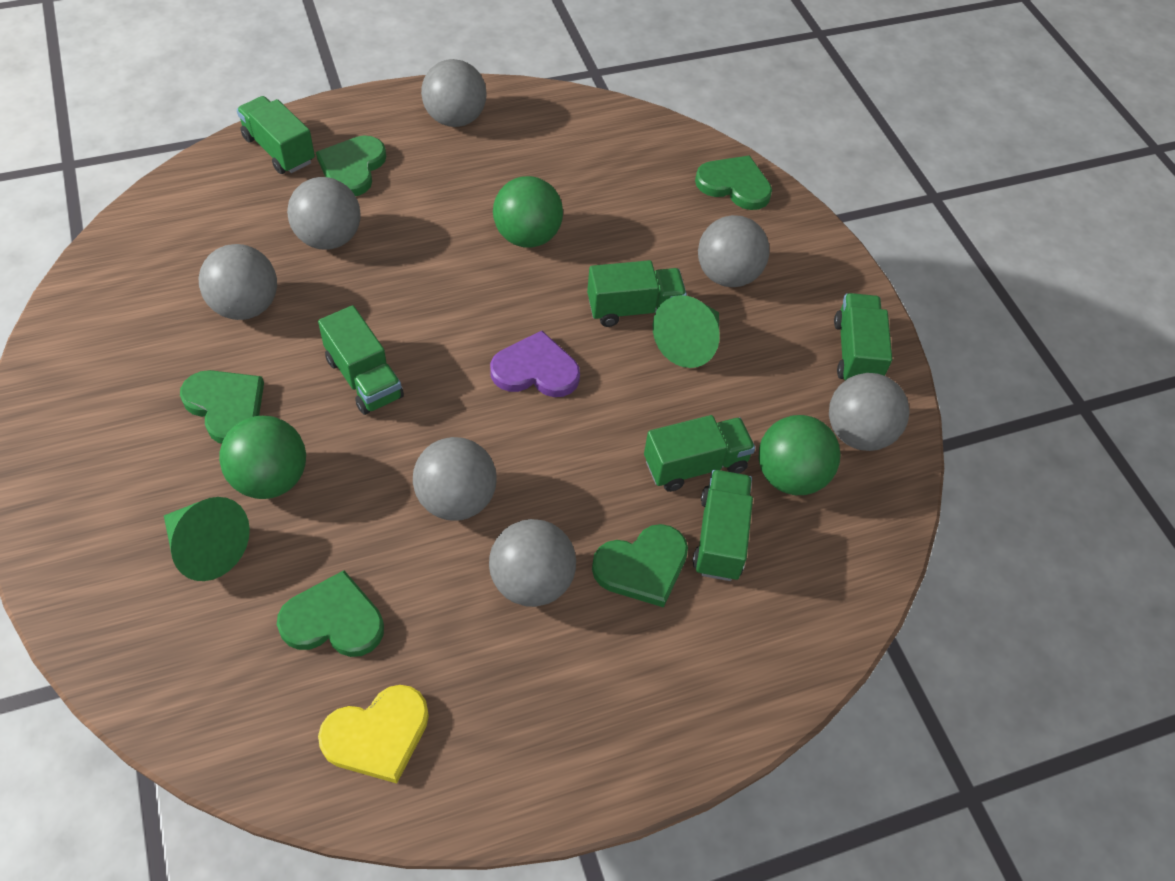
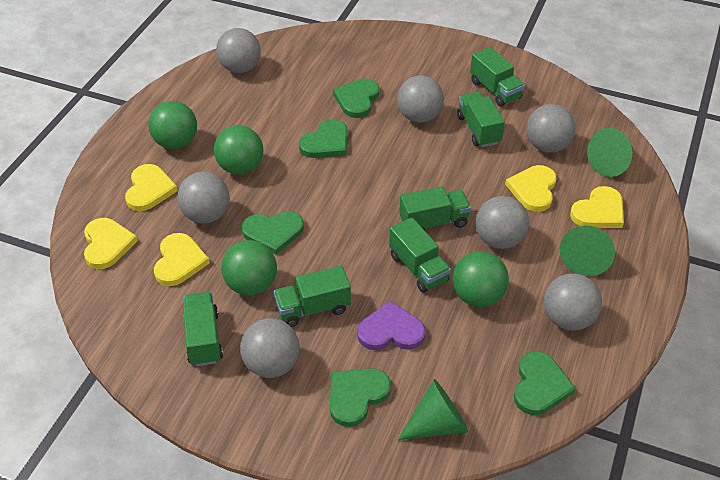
green ball: [219,416,306,499] [493,176,563,248] [759,415,841,495] = 3 -> [148,101,197,149] [214,125,263,175] [221,240,277,296] [452,251,509,307] = 4
green cone: [164,497,250,581] [653,295,720,368] = 2 -> [398,379,468,440] [560,226,615,276] [587,128,633,177] = 3
yellow heart: [318,685,429,783] = 1 -> [84,218,138,269] [125,164,178,211] [154,233,210,286] [505,165,557,212] [570,186,624,228] = 5

